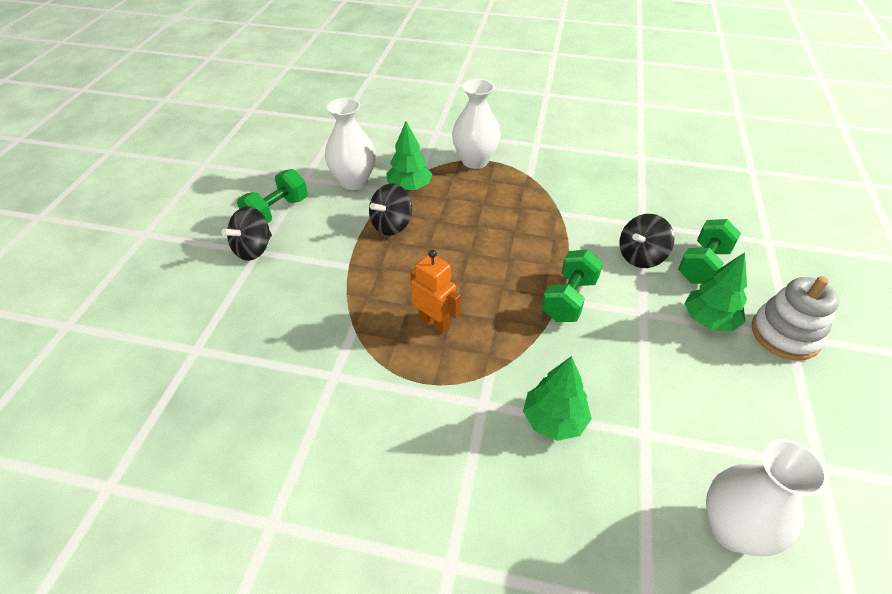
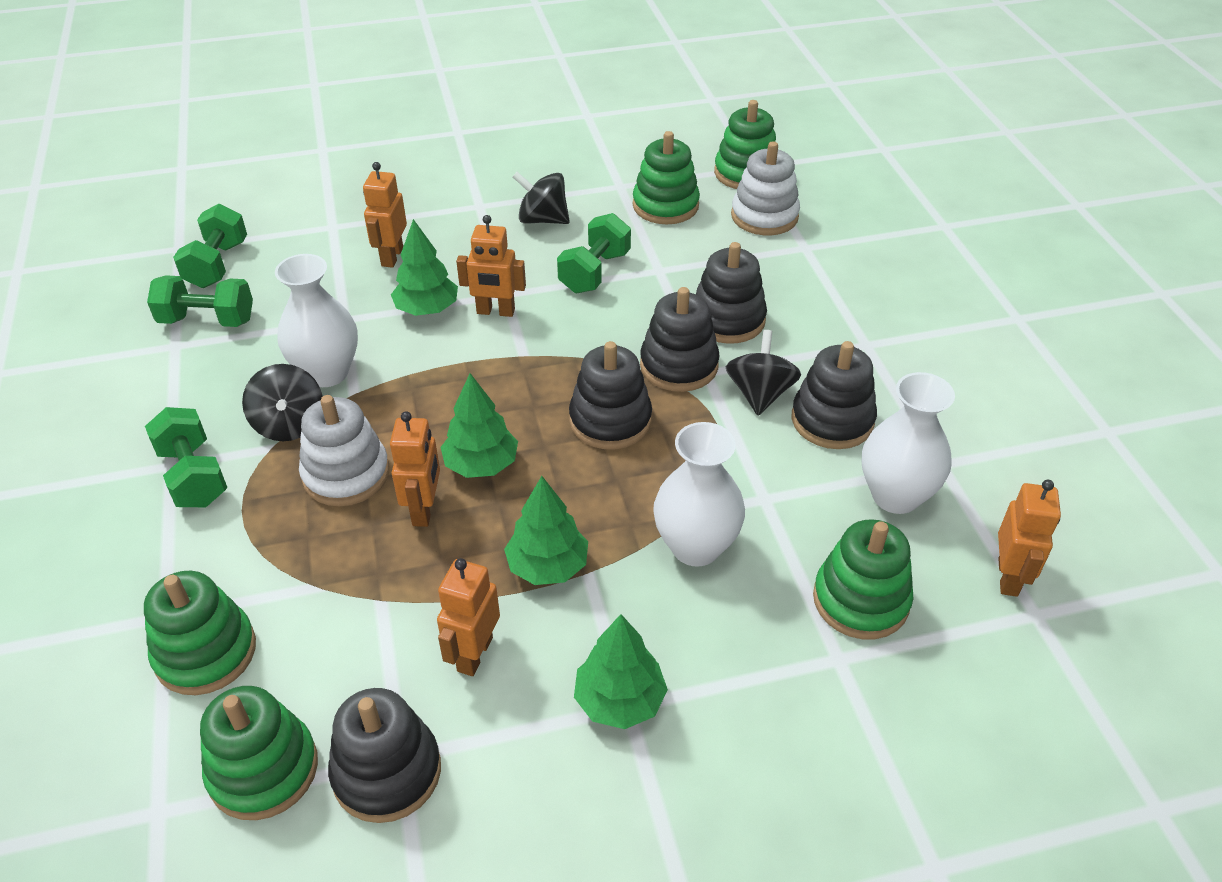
black stacking toy: none = 0 -> [328,688,441,823] [569,341,652,449] [640,287,720,392] [695,242,767,344] [792,341,877,449] = 5
green dumbbell: [237,169,308,223] [542,249,603,322] [678,219,741,284] = 3 -> [145,407,227,507] [147,275,253,327] [173,204,247,288] [557,213,631,293] = 4
green stacking toy: none = 0 -> [144,571,256,695] [200,686,318,820] [633,131,700,224] [714,100,776,189] [813,519,914,639] = 5
green tree: [386,121,433,191] [523,356,592,441] [684,252,747,331] = 3 -> [391,219,458,316] [441,373,518,478] [504,476,588,585] [574,614,668,729] = 4
orange robot: [410,250,461,334] = 1 -> [363,162,407,268] [390,411,440,527] [437,558,500,676] [456,215,526,317] [998,480,1061,597] = 5
white stacking toy: [752,276,839,361] = 1 -> [299,395,389,506] [731,141,800,235] = 2

